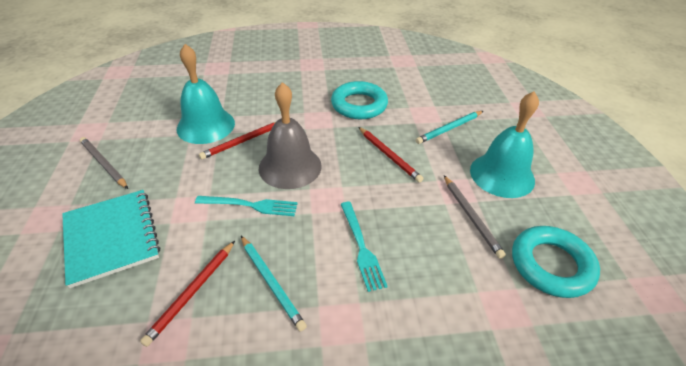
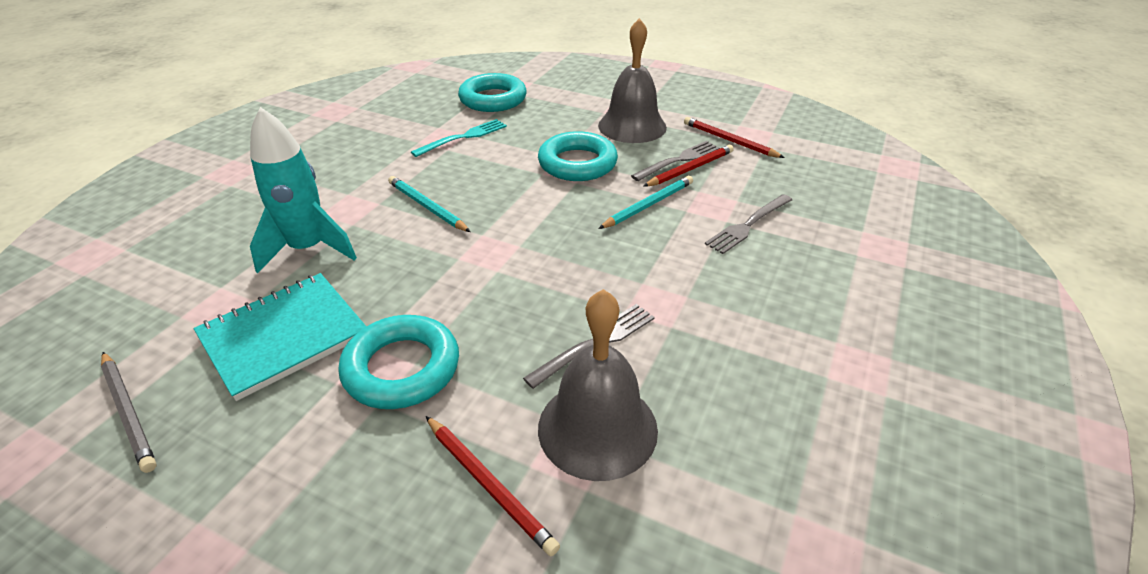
grey bell: [259,82,322,189] = 1 -> [538,289,658,481] [598,18,667,143] = 2
grey fork: none = 0 -> [523,304,655,389] [631,141,720,181] [705,194,792,254] = 3
grey pencil: [80,137,128,189] [444,175,506,259] = 2 -> [101,352,157,473] = 1
turquoise bell: [177,44,235,144] [470,91,539,198] = 2 -> none = 0
turquoise fork: [195,196,298,216] [340,202,388,292] = 2 -> [411,119,507,157] = 1
turquoise ring: [331,81,388,119] [512,226,600,298] = 2 -> [338,315,459,409] [458,73,527,112] [538,131,618,181] = 3
turquoise rocket: none = 0 -> [250,107,357,274] = 1

